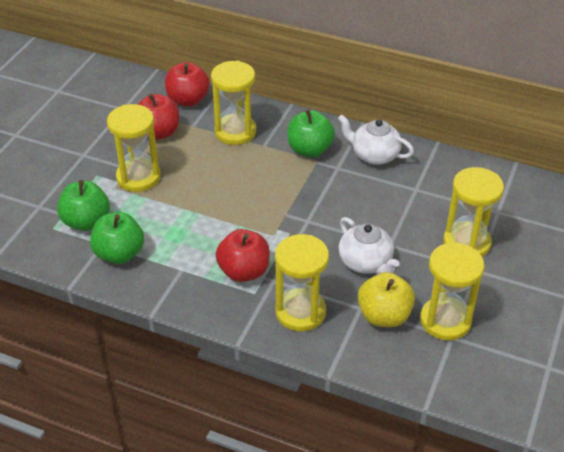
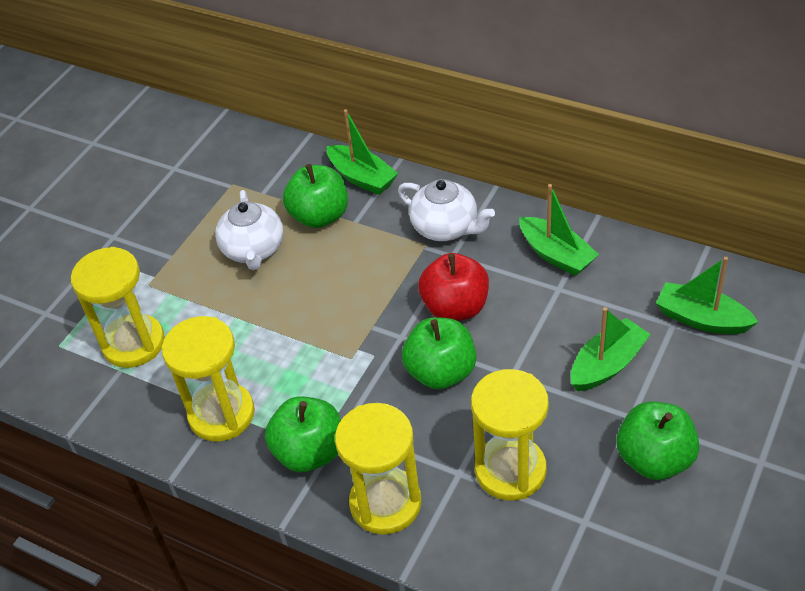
green apple: [57,180,110,231] [90,212,144,264] [287,110,335,157] = 3 -> [265,397,341,472] [283,164,348,228] [402,317,476,390] [617,402,699,480] = 4
green boat: none = 0 -> [327,109,398,195] [519,184,599,276] [571,307,651,391] [656,257,758,334] = 4
red apple: [137,94,179,140] [165,62,210,106] [216,229,270,282] = 3 -> [418,253,489,321] = 1
yellow apple: [358,272,415,327] = 1 -> none = 0
yellow hourglass: [107,104,161,192] [211,61,257,145] [275,234,329,331] [420,242,485,341] [443,167,504,257] = 5 -> [71,247,165,368] [162,316,255,441] [335,403,422,535] [471,369,549,501] = 4

